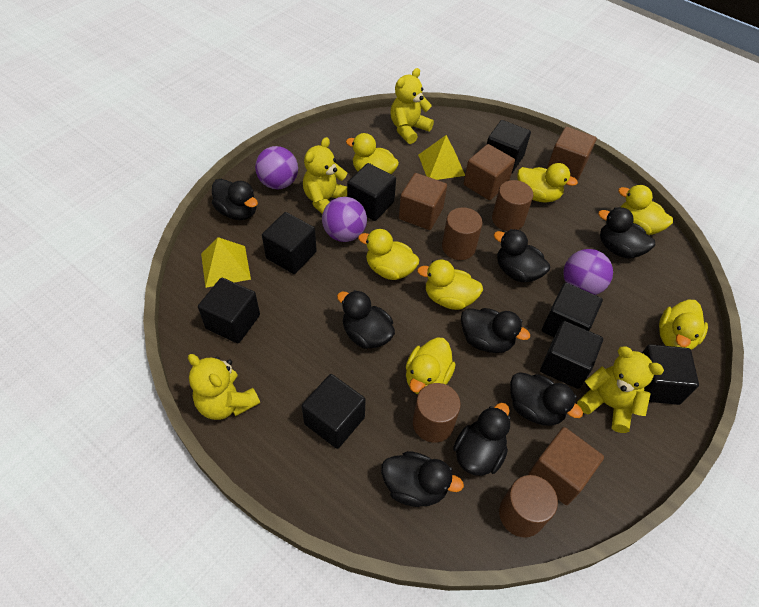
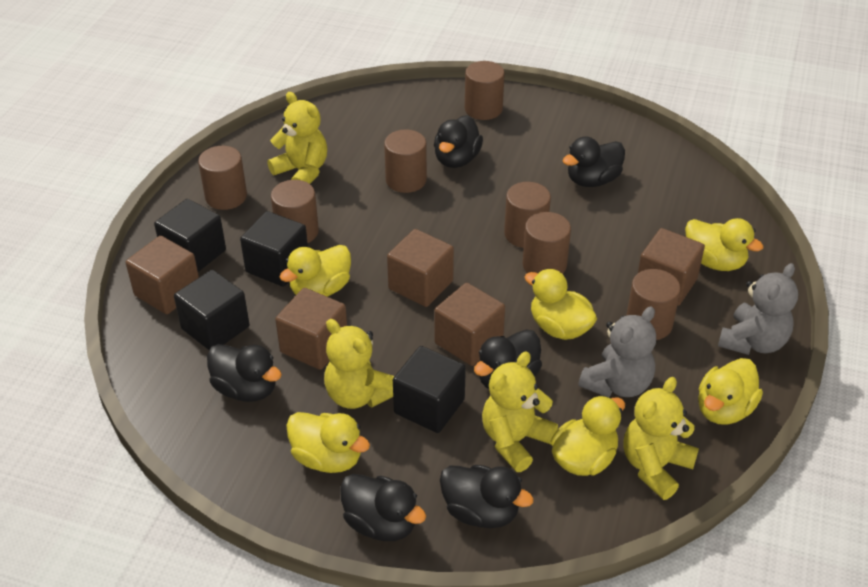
black cube: [198,278,260,343] [262,212,317,274] [301,374,366,449] [347,163,396,221] [487,120,531,173] [540,321,603,389] [542,283,603,337] [642,344,699,405] = 8 -> [154,199,226,272] [174,270,250,350] [240,211,308,287] [393,346,466,433] = 4
black duck: [212,179,258,220] [337,290,395,349] [381,451,464,507] [453,403,511,476] [461,308,530,353] [494,229,550,282] [510,372,583,426] [598,207,655,259] = 8 -> [207,344,282,402] [340,474,426,541] [434,115,483,168] [440,465,534,528] [474,329,542,389] [562,137,625,187] = 6
brown cube: [399,173,447,230] [464,144,515,200] [529,427,604,505] [547,127,597,180] = 4 -> [126,236,199,314] [275,288,347,370] [387,229,454,307] [434,283,505,366] [638,228,705,306] = 5
brown cylinder: [413,383,461,443] [442,207,483,260] [492,180,533,231] [499,475,558,538] = 4 -> [198,146,247,210] [271,180,319,243] [384,129,427,193] [465,61,505,120] [504,182,551,248] [523,212,571,274] [626,269,681,340] = 7
grey teddy bear: none = 0 -> [578,307,656,398] [718,263,798,355] = 2
purple ball: [255,146,298,189] [322,197,367,242] [563,249,613,295] = 3 -> none = 0
yellow duck: [346,133,399,174] [358,229,419,280] [406,338,456,394] [417,259,483,310] [517,163,578,203] [618,185,673,235] [659,299,708,350] = 7 -> [280,245,351,297] [286,412,370,473] [525,269,597,340] [551,396,625,476] [685,218,764,271] [698,358,763,425] = 6
yellow pyramid: [201,237,251,288] [418,135,465,180] = 2 -> none = 0

